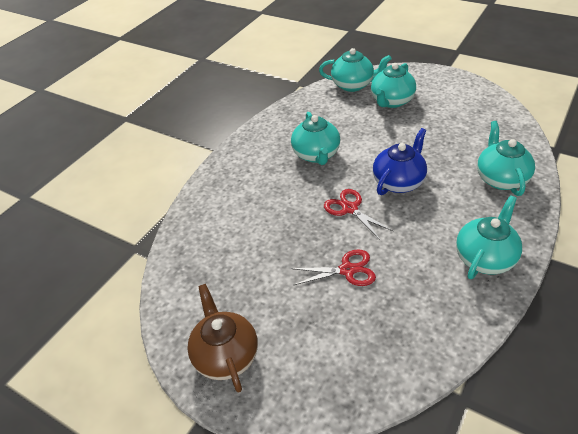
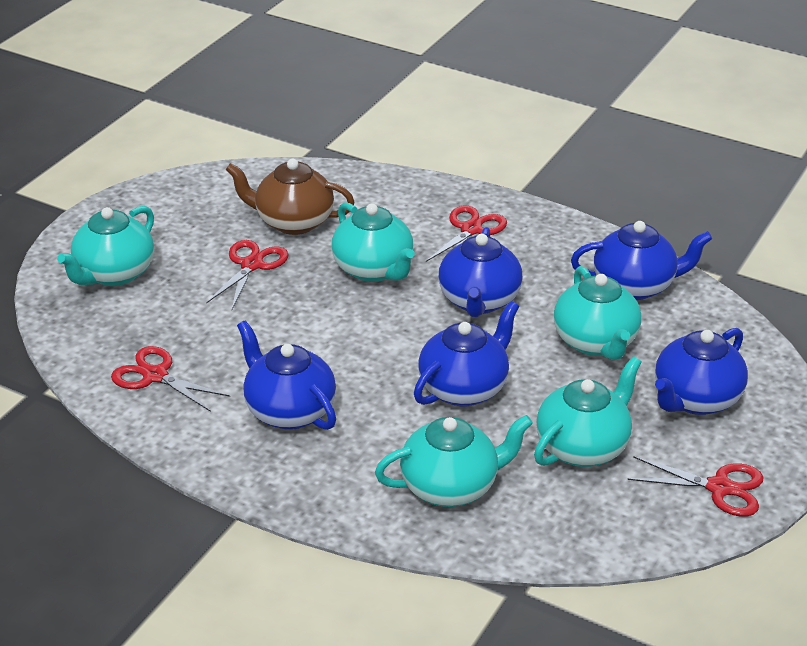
blue teapot: [373,128,427,195] = 1 -> [237,320,336,430] [414,301,519,406] [438,227,523,317] [571,221,712,300] [655,328,748,415] = 5
red scissors: [290,249,376,286] [324,189,394,240] = 2 -> [111,346,230,412] [206,240,289,309] [426,205,507,262] [627,456,764,517] = 4

